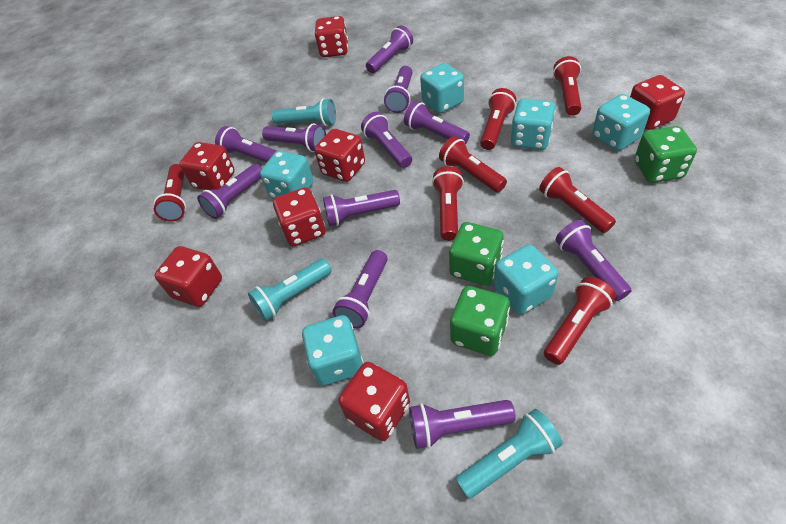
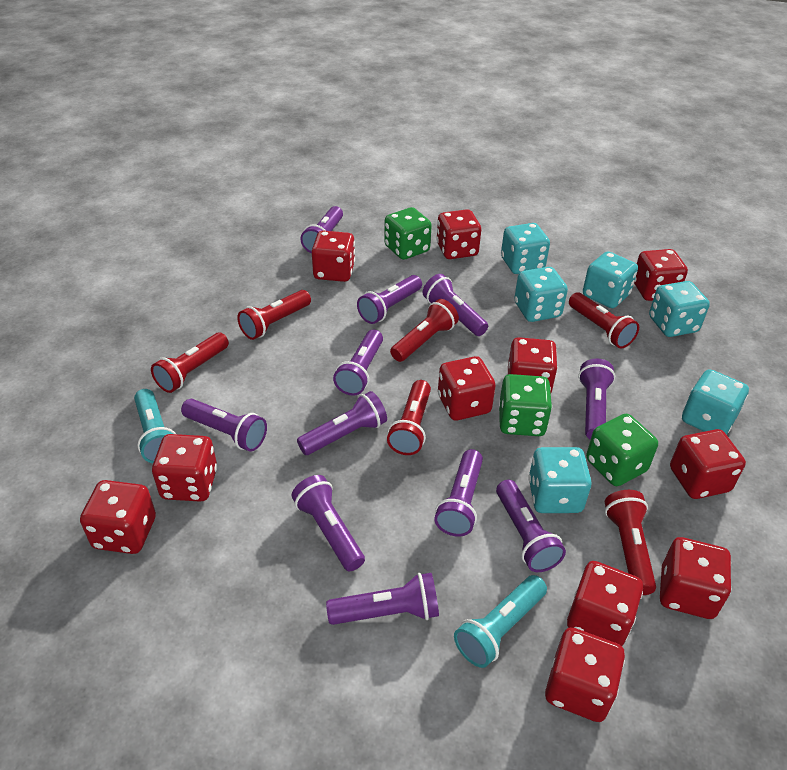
red dice: [154,246,222,307] [179,142,235,190] [273,187,326,246] [314,16,348,57] [314,129,365,182] [338,362,410,441] [630,75,685,130] = 7 -> [80,480,156,554] [152,434,217,502] [312,231,355,282] [436,209,481,259] [438,356,496,421] [508,337,558,392] [545,628,625,722] [567,561,643,646] [634,249,688,301] [660,537,731,619] [670,429,746,499] = 11
red flashlight: [153,164,186,222] [432,166,464,241] [439,136,507,192] [480,88,516,150] [539,167,616,233] [544,277,616,365] [553,56,581,116] = 7 -> [151,333,229,393] [237,290,311,340] [387,380,431,455] [390,299,459,362] [569,292,639,348] [605,490,656,595] = 6
turquoise flashlight: [248,258,332,321] [272,98,336,126] [456,409,563,499] = 3 -> [134,389,176,463] [454,575,547,668] = 2

